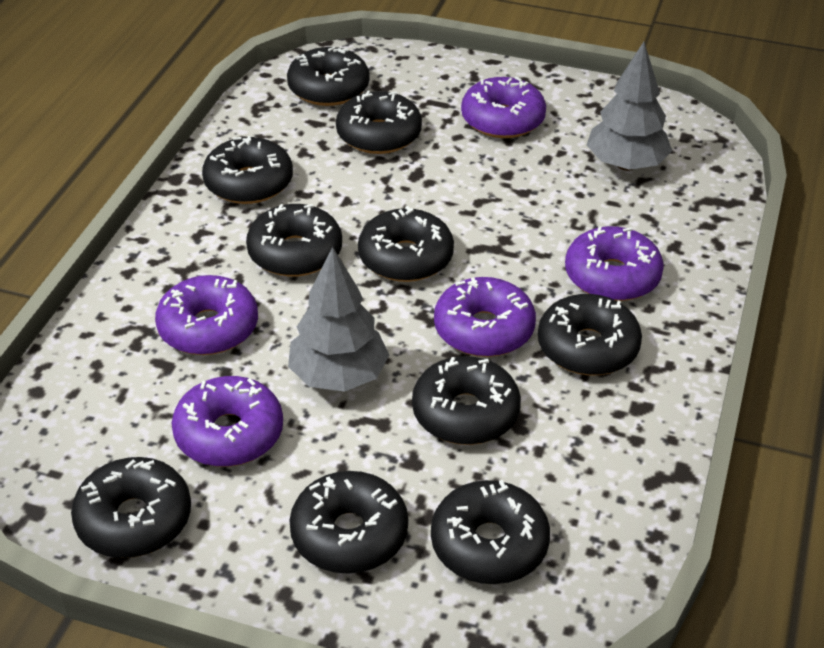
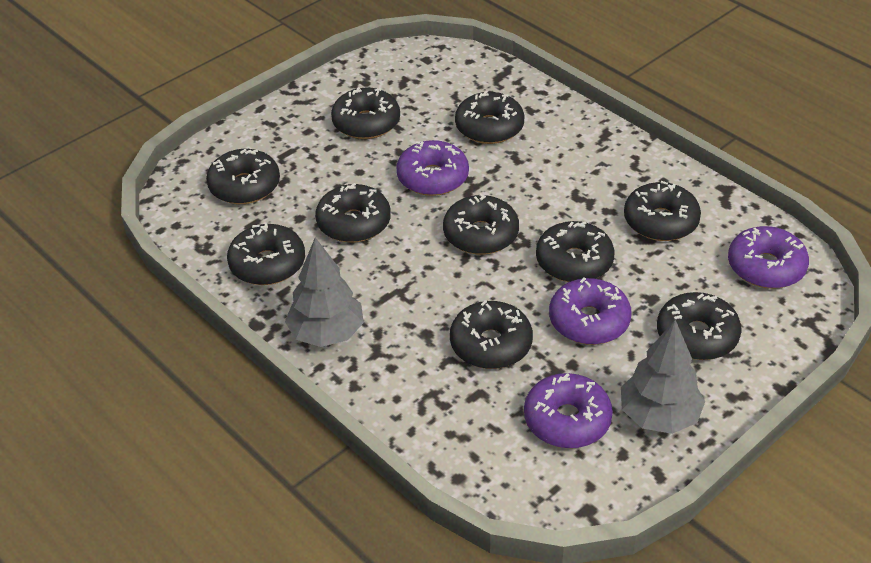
purple donut: [155,275,258,355] [172,376,283,467] [434,277,536,357] [461,76,546,138] [565,226,664,301] = 5 -> [396,140,469,196] [524,373,613,448] [549,277,632,345] [728,226,809,289] = 4

